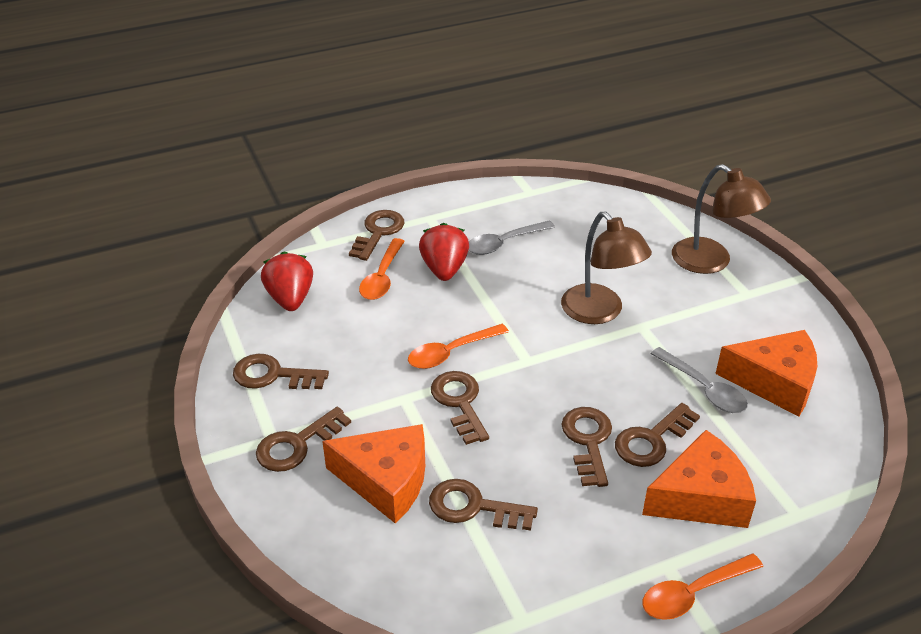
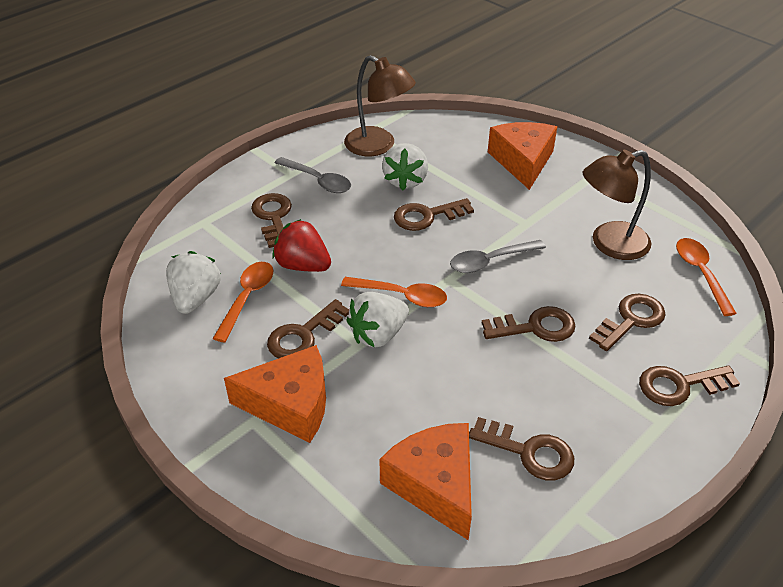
red strawberry: [261,251,313,311] [419,223,469,281] = 2 -> [272,219,331,272] = 1
white strawberry: none = 0 -> [166,251,221,314] [346,292,409,347] [382,143,428,190] = 3

